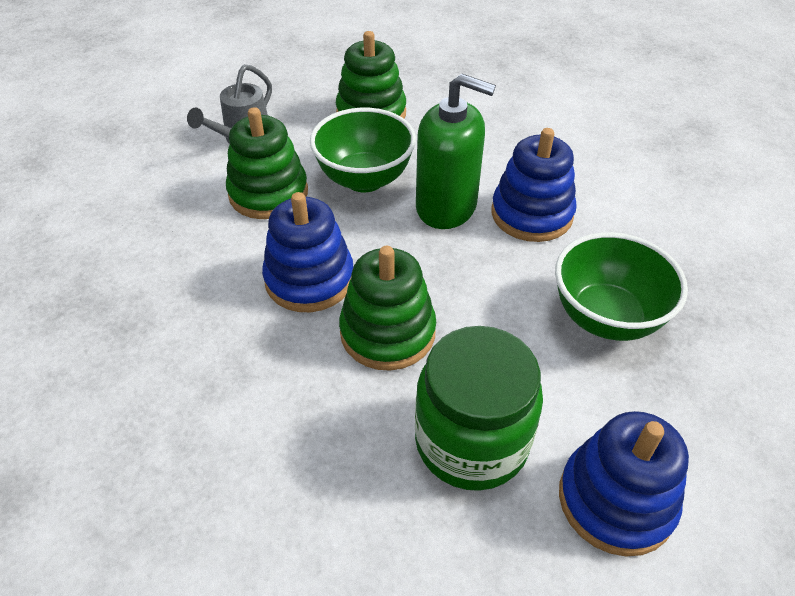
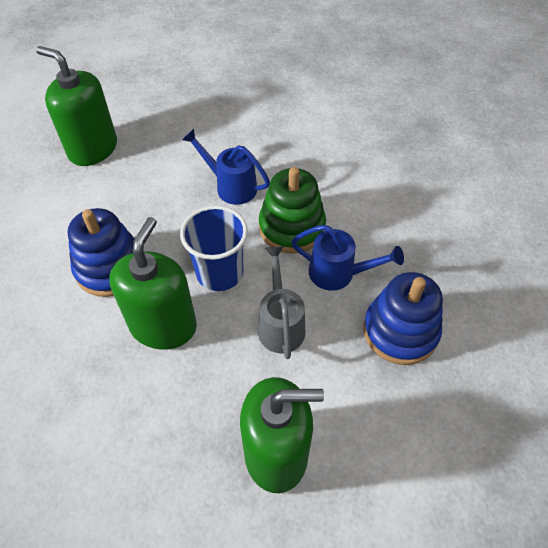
blue cup: none = 0 -> [180,206,248,291] = 1
blue stacking toy: [262,192,353,312] [492,128,577,242] [559,411,689,556] = 3 -> [68,208,134,297] [363,272,443,365] = 2
blue watering can: none = 0 -> [182,129,270,205] [291,225,404,291] = 2
green bowl: [310,108,416,192] [555,232,688,341] = 2 -> none = 0
green jar: [415,326,543,491] = 1 -> none = 0
green soap dispenser: [416,74,496,229] = 1 -> [36,46,117,166] [110,217,197,350] [240,377,324,493] = 3
green stacking toy: [226,107,308,219] [336,31,406,118] [339,246,436,371] = 3 -> [259,167,326,254] = 1

